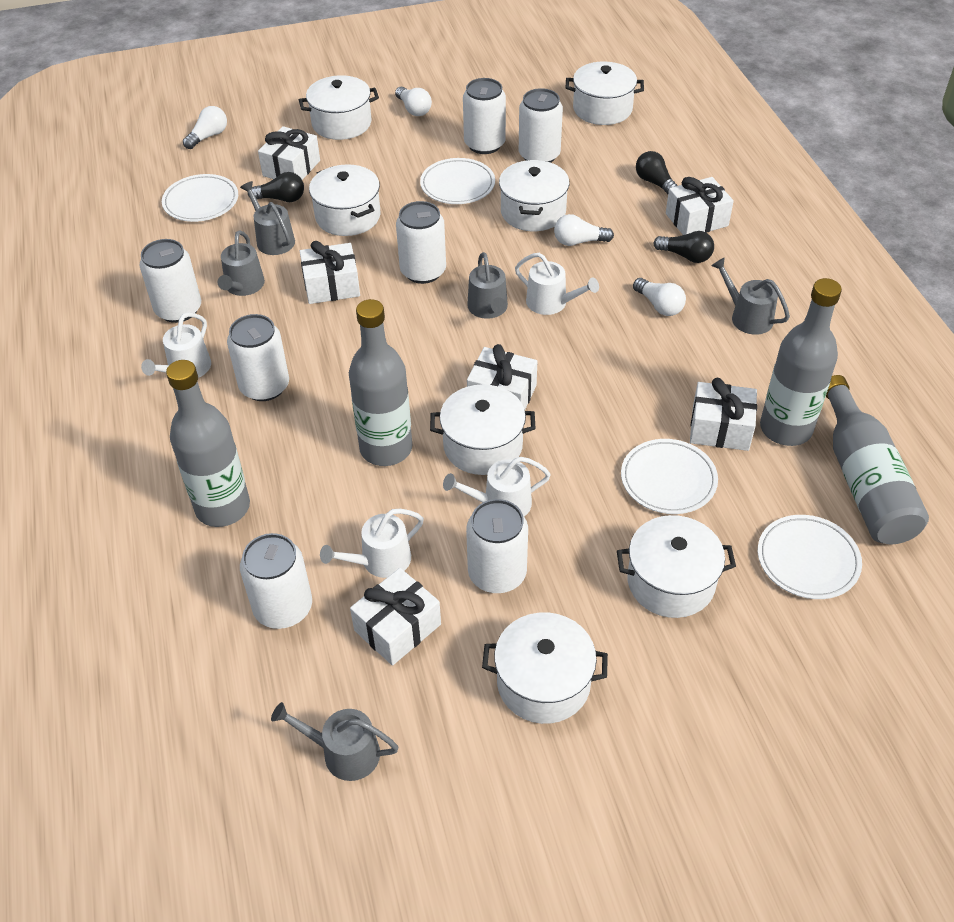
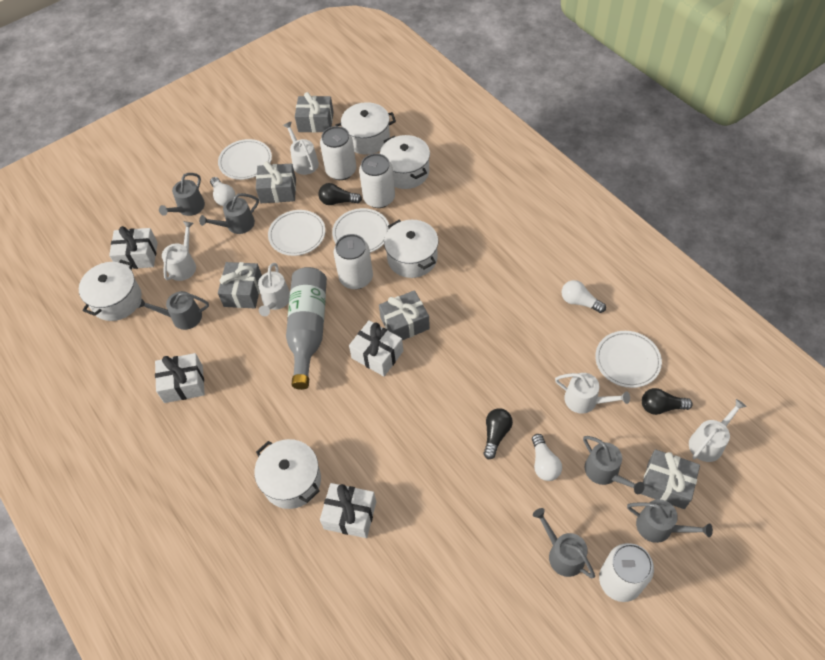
grey bottle: [166,360,250,527] [349,299,412,466] [760,278,842,446] [826,375,929,544] = 4 -> [286,267,327,390] = 1
grey gift: none = 0 -> [218,262,262,308] [256,161,296,203] [295,92,334,133] [379,290,430,340] [641,449,700,509] = 5
grey watering can: [217,230,265,296] [240,181,295,255] [271,702,399,781] [467,252,508,319] [711,258,790,335] = 5 -> [137,291,209,330] [159,173,205,216] [199,193,259,234] [533,508,595,578] [583,436,645,494] [627,499,713,543] = 6
white can: [139,239,201,323] [227,314,289,401] [240,533,312,629] [396,201,446,284] [463,78,506,154] [466,499,528,593] [519,88,563,163] = 7 -> [320,126,356,180] [334,234,373,289] [359,153,395,208] [599,543,654,602] = 4
white gift: [258,126,320,180] [300,241,360,304] [350,568,441,665] [467,344,537,409] [666,177,734,235] [690,378,757,451] = 6 -> [109,226,158,269] [155,353,205,403] [320,483,376,538] [349,320,403,376] = 4
white light bulb: [183,106,227,149] [395,87,432,116] [554,214,614,246] [633,278,686,316] = 4 -> [210,177,235,206] [532,434,562,481] [562,280,606,313] = 3
white pot: [299,75,379,140] [309,164,381,236] [430,384,536,475] [482,612,608,724] [499,160,570,231] [566,62,644,125] [617,515,736,618] = 7 -> [79,260,142,321] [254,439,321,509] [335,102,396,154] [380,135,430,189] [384,220,438,278] = 5
white watering can: [141,312,211,378] [320,509,424,578] [443,457,551,517] [515,253,599,315] = 4 -> [162,221,196,281] [258,263,290,316] [283,121,319,175] [555,373,630,414] [689,399,747,462] = 5

